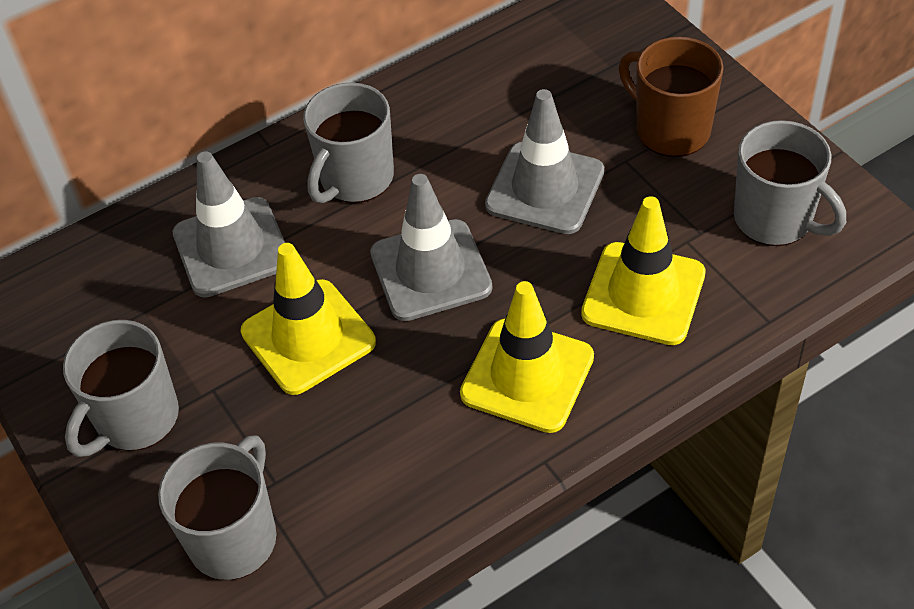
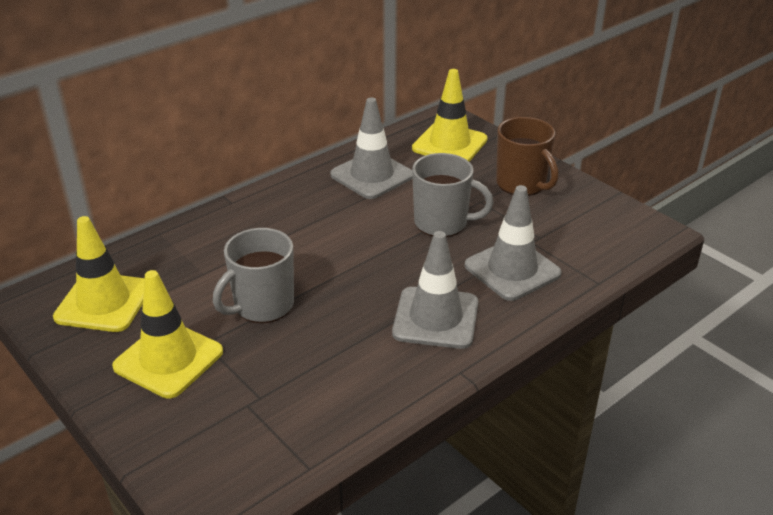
grey mug: [63,320,179,457] [158,435,276,580] [303,83,394,204] [734,120,846,246] = 4 -> [213,228,294,323] [412,153,494,237] = 2

